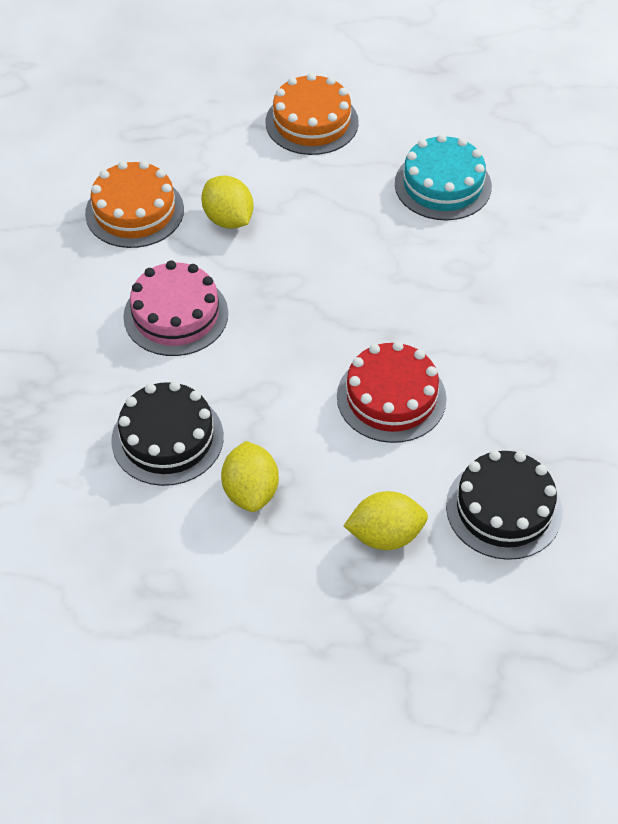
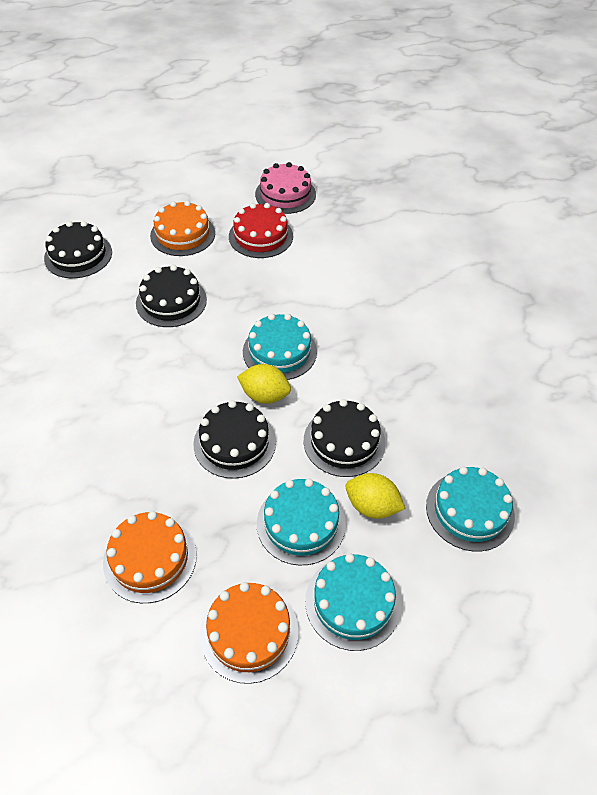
black cake: [111,381,224,486] [446,450,563,560] = 2 -> [44,221,112,278] [136,265,207,327] [193,400,276,479] [304,399,386,477] = 4
orange cake: [85,161,184,248] [265,73,359,155] = 2 -> [103,511,197,603] [150,201,215,256] [200,582,299,684] = 3
turquoise cake: [395,134,492,221] = 1 -> [243,314,317,380] [257,479,346,566] [305,554,401,651] [426,467,515,551] = 4
yellow lemon: [201,176,254,229] [221,441,279,512] [344,491,428,550] = 3 -> [237,364,291,404] [346,473,406,519] = 2

